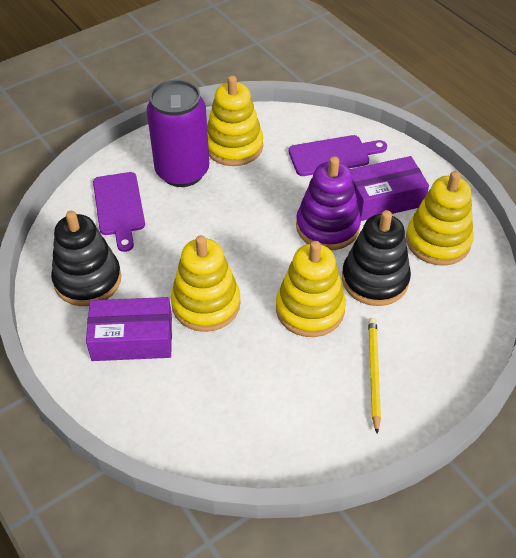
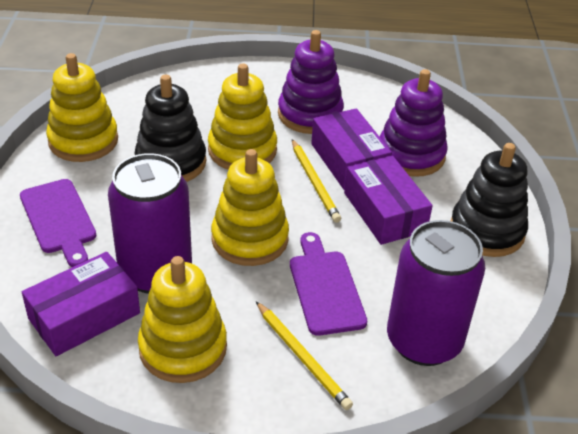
purple box: [86,297,172,361] [350,156,429,221] = 2 -> [22,252,140,356] [311,108,392,189] [344,155,433,245] = 3
purple can: [147,80,209,187] = 1 -> [108,153,192,294] [387,220,485,366] = 2
purple stacking toy: [296,156,361,250] = 1 -> [278,30,344,134] [380,69,448,177] = 2
yellow pencil: [368,318,381,434] = 1 -> [256,301,353,410] [292,139,341,223] = 2

